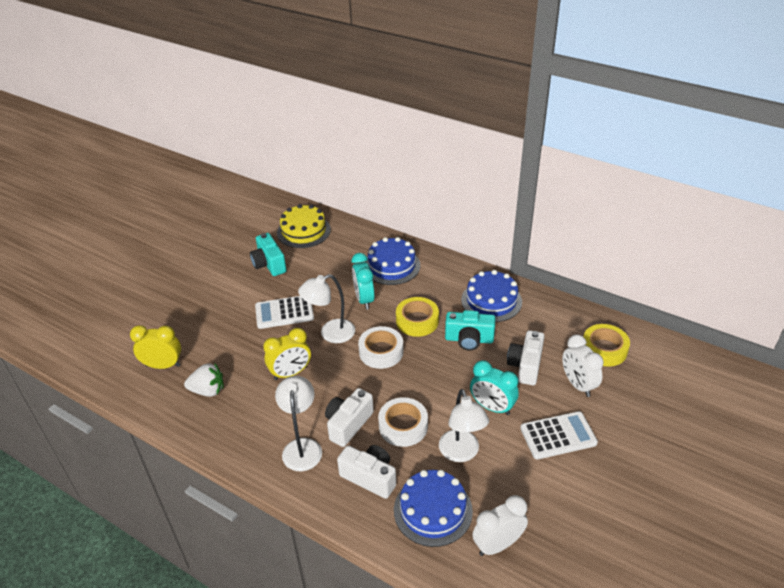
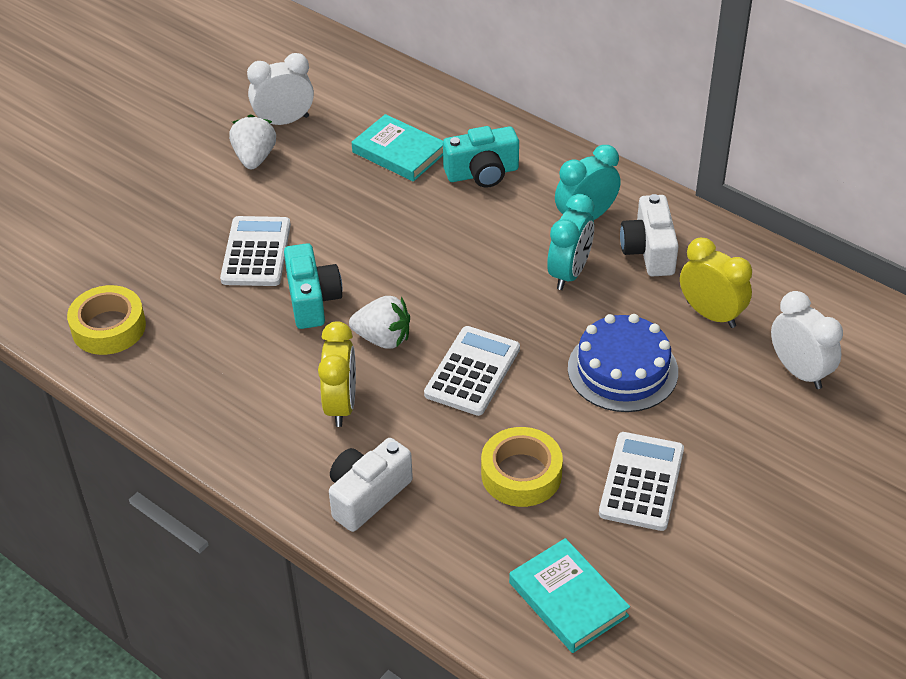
blue cake: [364,237,420,285] [394,470,473,547] [461,270,522,322] = 3 -> [568,314,678,412] = 1
turquoise book: none = 0 -> [352,114,443,182] [509,538,630,653] = 2
white calculator: [255,296,314,329] [520,411,598,459] = 2 -> [220,216,291,286] [424,326,520,416] [599,432,684,531] = 3
white camera: [325,388,374,447] [337,445,396,499] [507,330,545,385] = 3 -> [329,438,413,532] [620,194,679,276] = 2
white lamp: [275,376,322,471] [298,274,355,343] [439,389,489,462] = 3 -> none = 0
white strawberry: [184,363,224,397] = 1 -> [229,114,276,169] [349,296,410,349] = 2
white tape: [358,326,403,369] [378,397,428,447] = 2 -> none = 0
yellow cake: [277,204,331,248] = 1 -> none = 0

